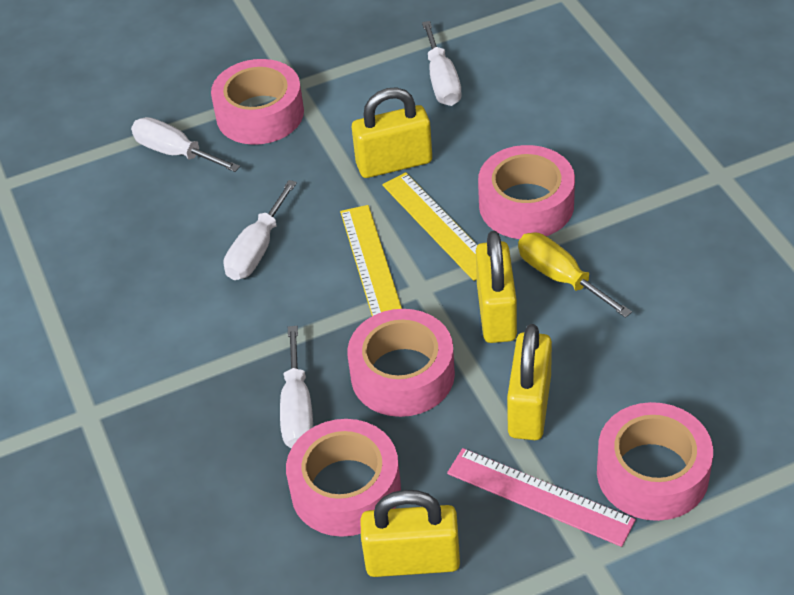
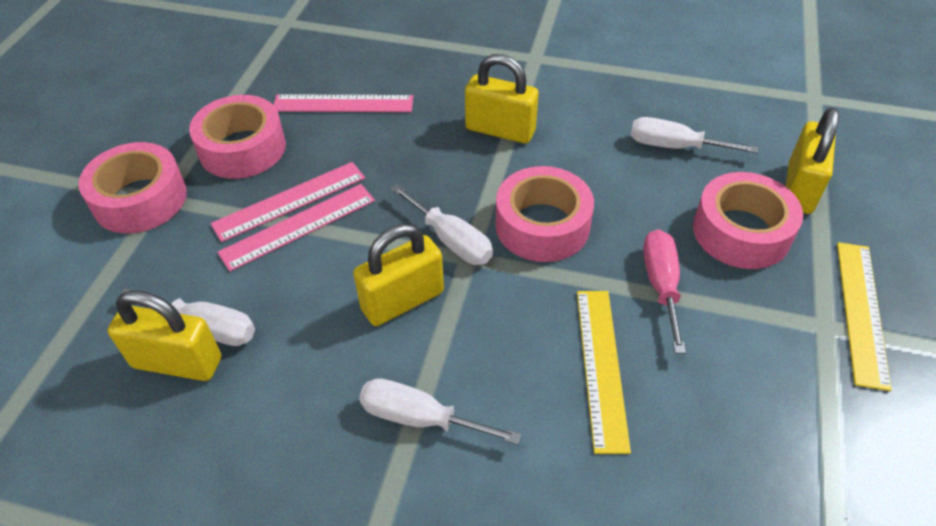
pink ruler: [447,448,636,547] = 1 -> [210,162,365,242] [217,184,375,271] [274,94,413,112] = 3
pink screwdriver: none = 0 -> [643,229,686,354] = 1
pink tape: [211,59,304,145] [286,419,401,537] [347,309,455,417] [478,145,575,239] [597,402,713,521] = 5 -> [78,142,187,233] [189,95,286,179] [495,166,594,262] [693,172,803,269] = 4
yellow screwdriver: [518,233,632,318] = 1 -> none = 0

